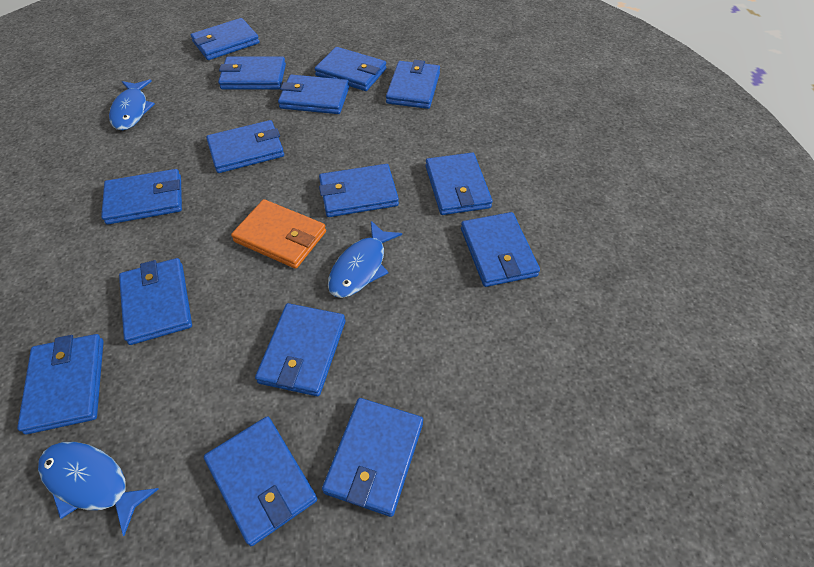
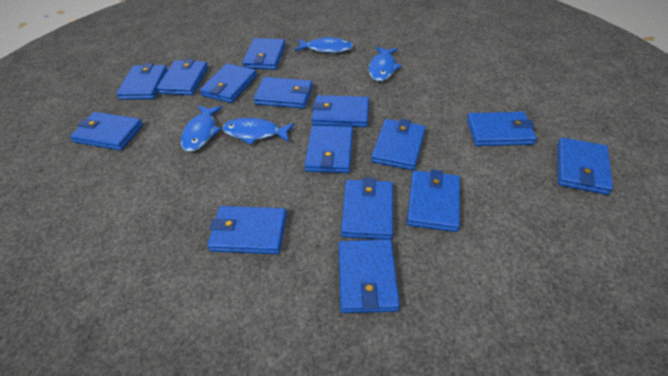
blue fish: [38,442,159,536] [109,79,155,130] [328,221,402,298] = 3 -> [181,105,223,152] [223,118,295,145] [295,36,353,53] [369,47,402,81] = 4
orange wallet: [231,199,326,269] = 1 -> none = 0

